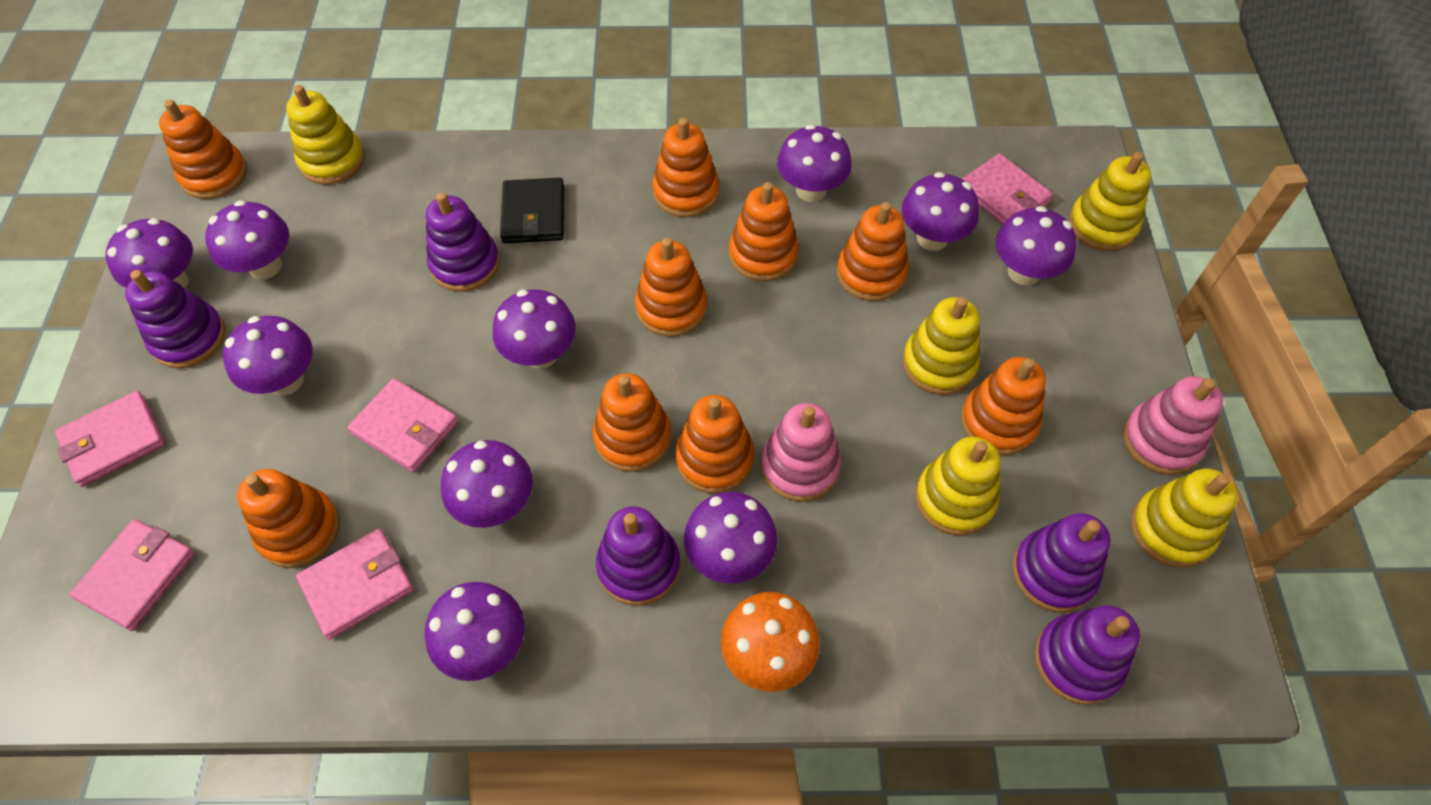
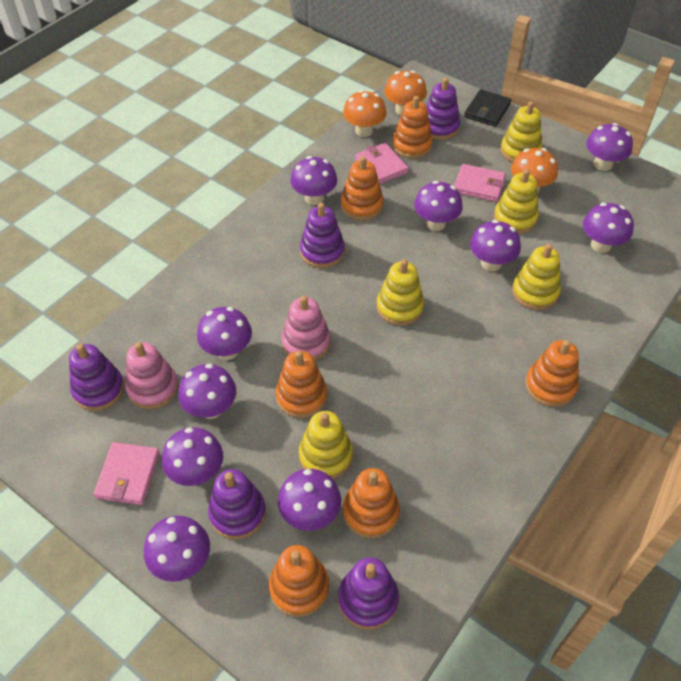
orange mushroom: [721,592,820,692] = 1 -> [343,90,387,137] [384,70,427,115] [511,148,558,194] = 3
orange stacking toy: [159,100,247,199] [237,469,340,568] [593,373,671,472] [635,238,707,337] [652,118,719,217] [675,395,754,493] [729,182,799,282] [836,202,909,301] [961,357,1046,455] = 9 -> [269,545,329,617] [276,351,327,418] [341,156,384,220] [343,468,400,538] [392,96,433,159] [525,340,579,407] = 6
pink wallet: [55,391,165,487] [69,519,195,631] [296,529,414,639] [348,378,458,472] [962,153,1053,225] = 5 -> [93,442,160,505] [355,143,409,184] [454,164,506,202] = 3

